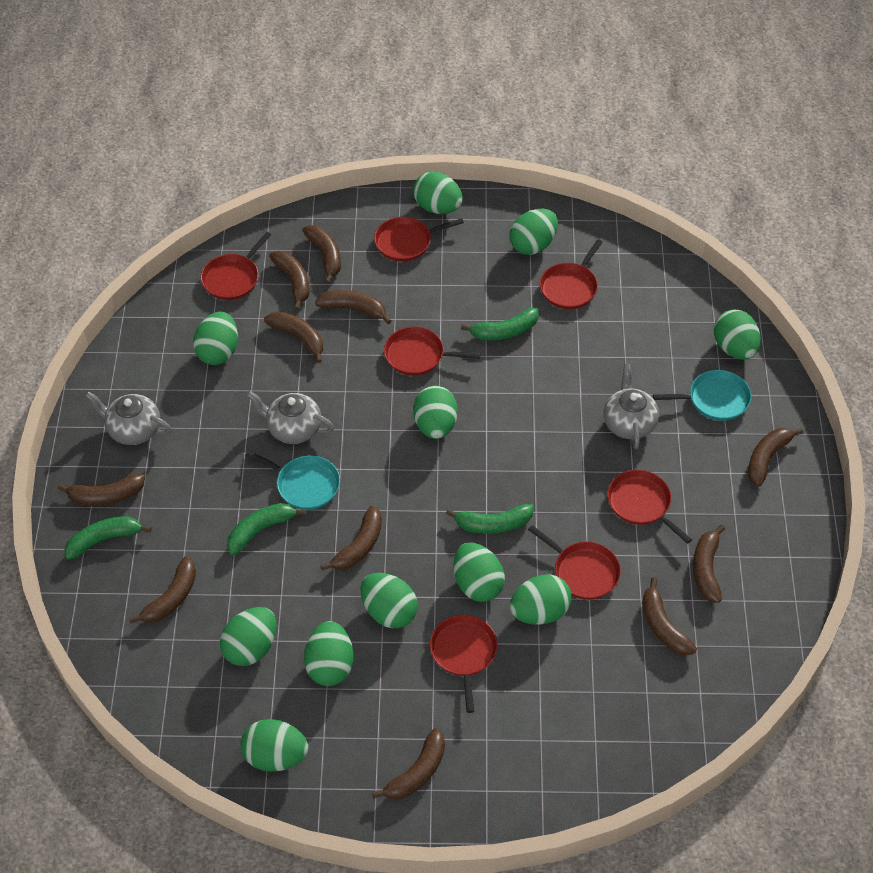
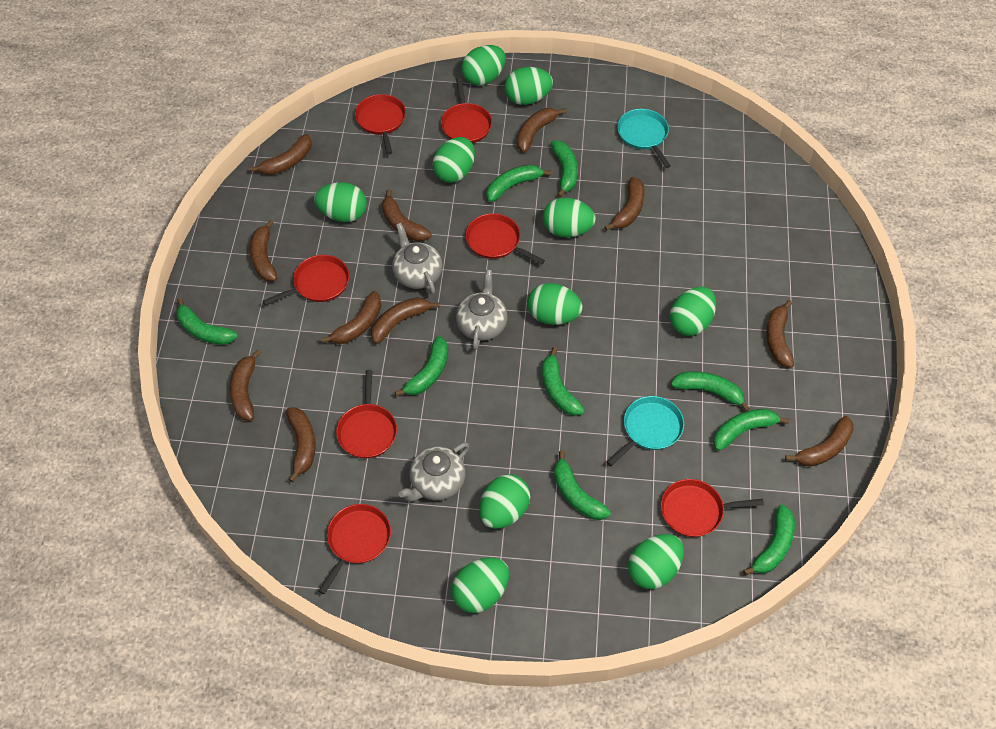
green banana: [65,516,152,560] [227,503,306,555] [446,504,534,534] [461,307,539,340] = 4 -> [176,298,238,345] [395,336,448,396] [486,164,551,202] [542,347,585,416] [551,141,578,198] [554,450,611,520] [671,371,751,411] [713,409,789,451] [743,505,795,575] = 9
green egg: [193,312,238,365] [220,607,277,666] [241,719,308,772] [304,621,354,686] [360,573,418,628] [413,171,463,214] [413,386,458,439] [453,542,505,602] [510,209,558,255] [510,574,572,625] [714,309,761,359] = 11 -> [314,182,367,222] [433,137,475,183] [452,557,509,613] [461,45,506,85] [479,474,531,529] [504,67,553,105] [527,283,583,325] [543,197,596,238] [628,534,684,589] [670,287,716,336] = 10

